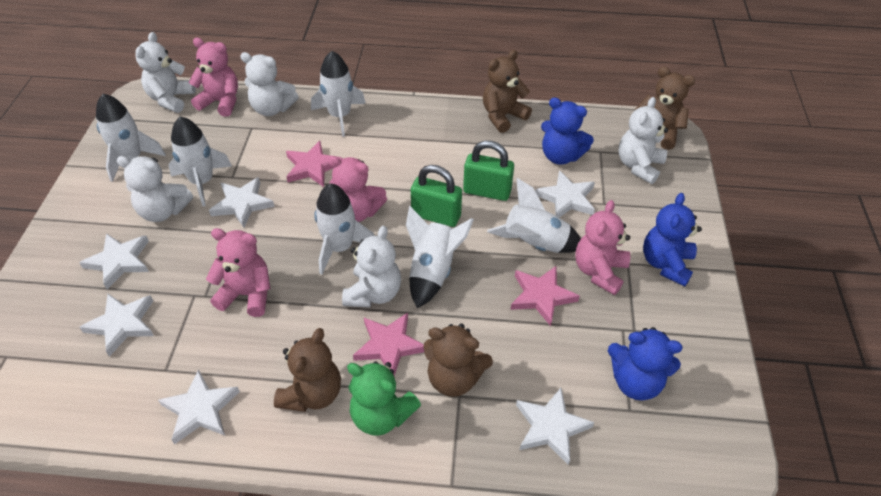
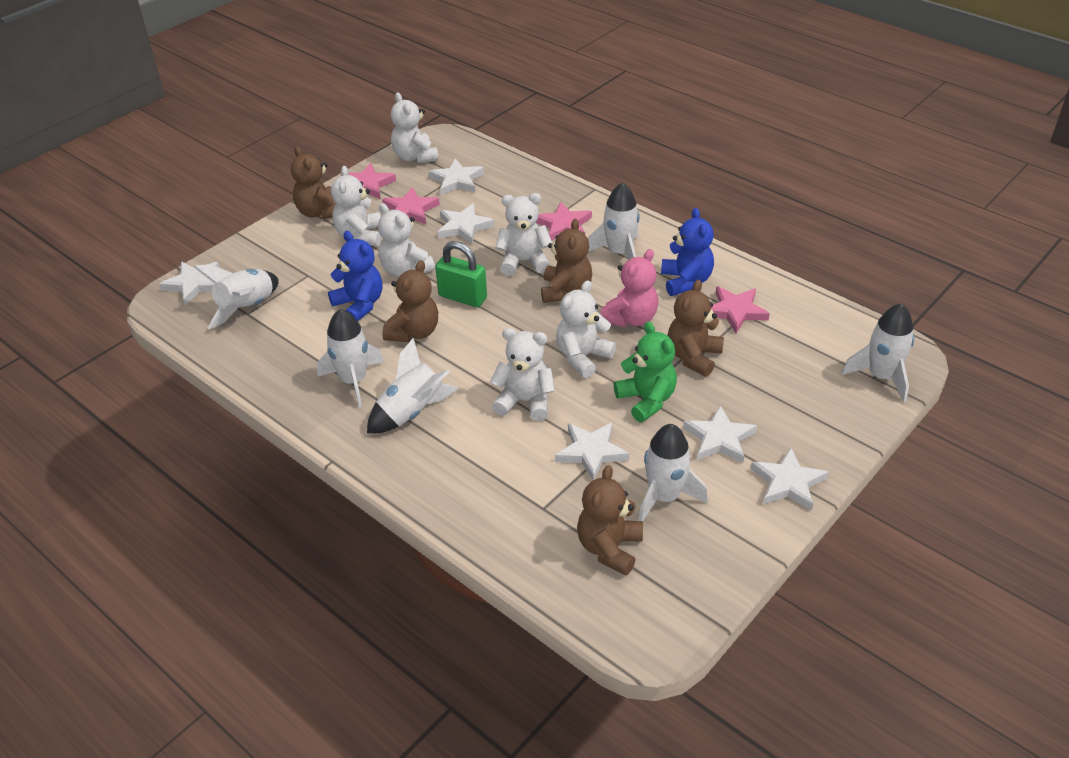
blue teddy bear: [541,97,594,165] [608,327,683,401] [643,193,702,287] = 3 -> [328,231,383,321] [661,208,714,296] = 2
brown teddy bear: [274,328,341,412] [423,324,493,397] [483,50,532,133] [635,67,695,150] = 4 -> [291,146,337,219] [382,260,438,342] [541,219,592,303] [577,465,643,576] [668,279,724,377] = 5
green padlock: [411,165,462,227] [463,141,514,201] = 2 -> [435,241,487,307] = 1
pink star: [286,141,343,187] [353,313,424,376] [510,266,580,326] = 3 -> [341,163,396,199] [382,187,440,224] [536,202,592,241] [711,286,770,333] = 4
pink teddy bear: [189,38,238,117] [206,228,271,317] [328,156,387,222] [575,200,630,295] = 4 -> [600,249,659,327] = 1
white teddy bear: [116,156,193,222] [135,32,196,113] [240,52,299,116] [342,226,401,308] [618,97,668,184] = 5 -> [331,166,381,246] [378,203,435,276] [391,93,438,163] [490,328,555,421] [495,193,552,276] [556,280,616,378] = 6

